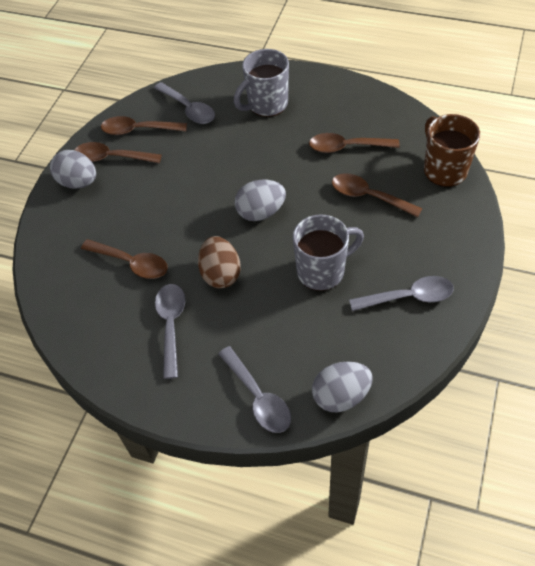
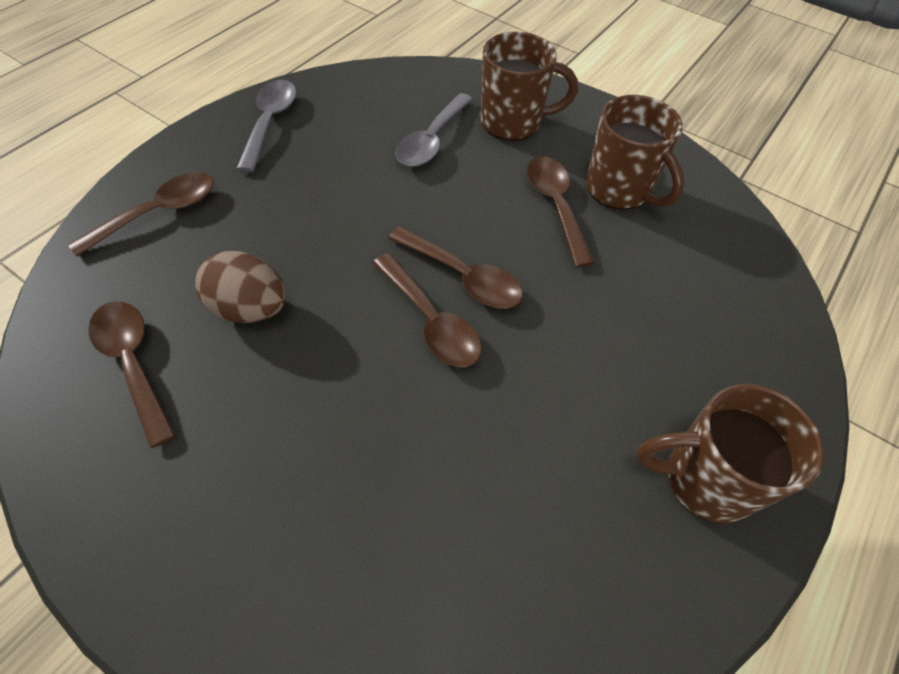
brown mug: [424,114,480,187] = 1 -> [481,32,578,141] [586,95,684,210] [636,384,824,523] = 3
grey egg: [50,150,96,189] [235,180,286,221] [312,361,373,412] = 3 -> none = 0
grey mug: [234,49,289,117] [293,214,364,291] = 2 -> none = 0
grey spoon: [154,82,215,124] [155,284,185,379] [218,346,291,433] [349,276,454,311] = 4 -> [236,80,297,172] [395,93,473,167] = 2

